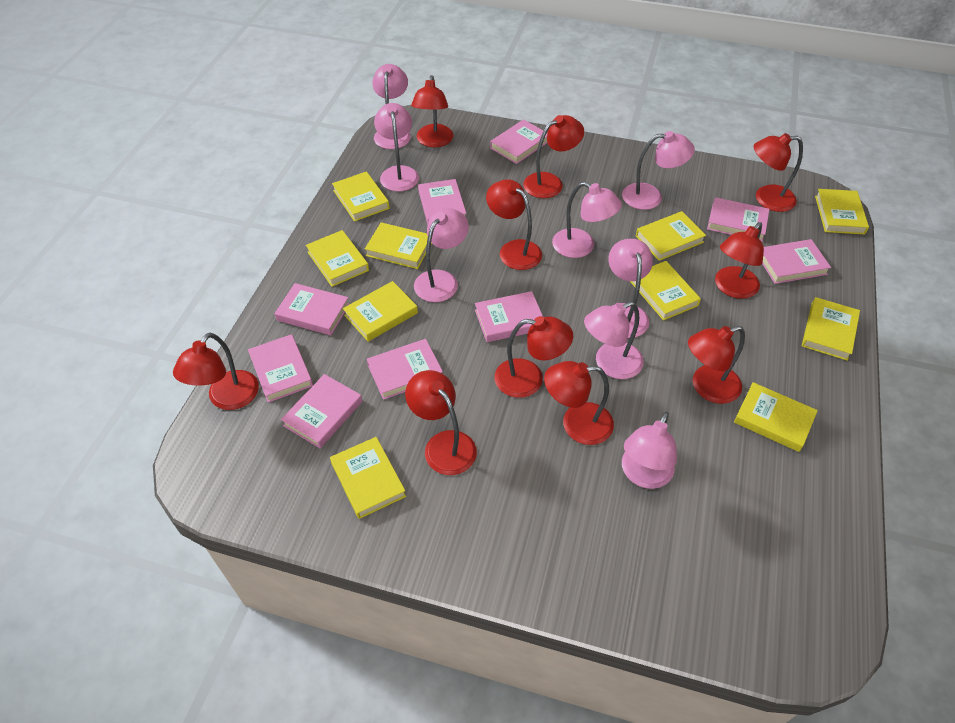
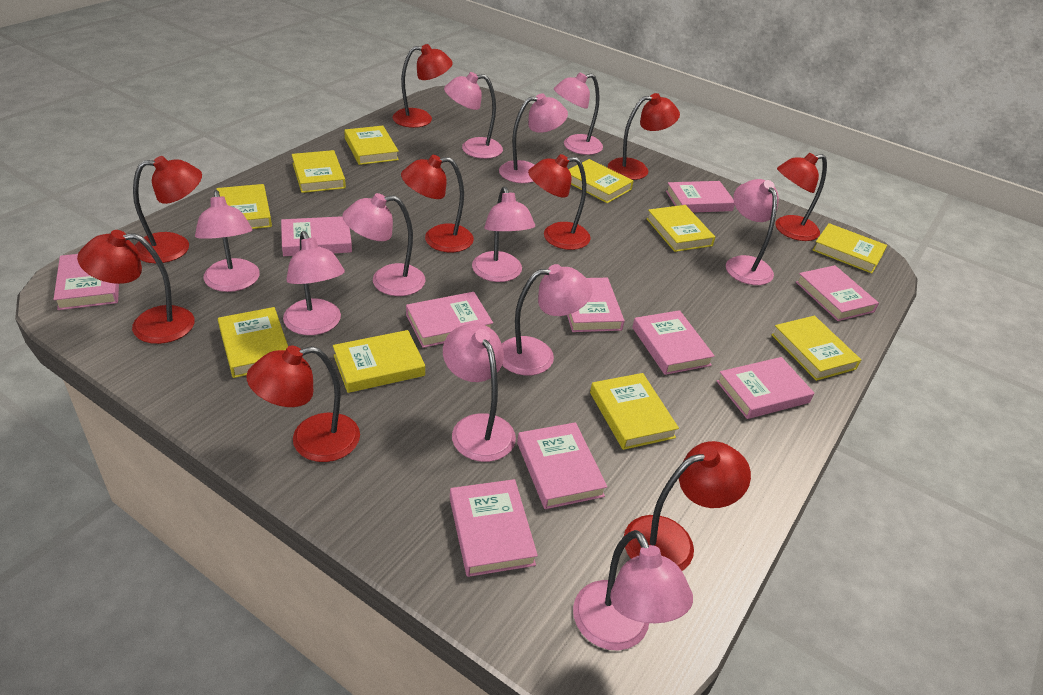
pink book: [248,334,313,403] [274,283,350,335] [281,374,362,448] [367,339,443,400] [418,179,467,225] [475,291,543,342] [490,119,547,164] [707,197,769,242] [762,239,831,284] = 9 -> [53,254,119,310] [281,216,352,256] [406,292,493,348] [450,479,538,577] [517,422,607,509] [567,278,625,332] [632,310,715,375] [666,181,735,213] [717,357,814,419] [796,265,879,321] = 10
pink lamp: [372,64,411,149] [374,103,419,191] [414,208,469,302] [552,182,622,258] [584,301,644,379] [608,239,653,338] [622,131,695,210] [622,412,677,489] = 8 -> [195,190,260,292] [283,231,345,335] [343,193,425,296] [443,323,516,462] [444,72,503,159] [472,187,535,282] [499,93,568,183] [502,264,592,375] [554,72,603,155] [573,530,693,651] [726,179,779,285] = 11
red lamp: [173,333,259,410] [405,370,477,475] [411,75,453,147] [486,179,542,270] [494,316,573,398] [523,115,584,198] [544,361,614,445] [688,326,745,404] [715,222,764,299] [754,133,803,212] = 10 -> [77,230,194,344] [133,156,202,263] [246,346,360,462] [392,44,453,128] [401,155,474,252] [528,154,591,250] [608,93,680,180] [624,441,751,571] [775,153,827,241] = 9

